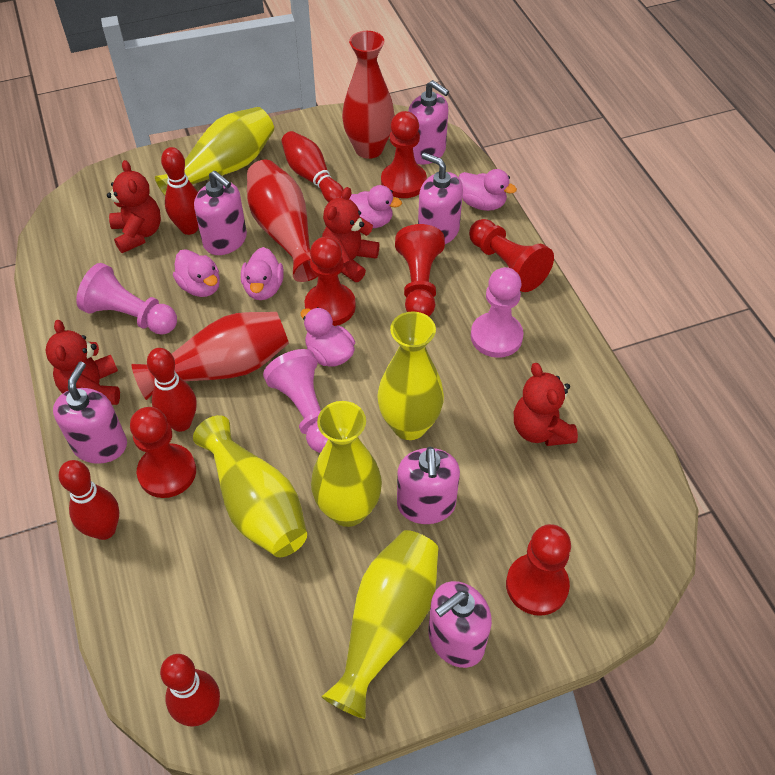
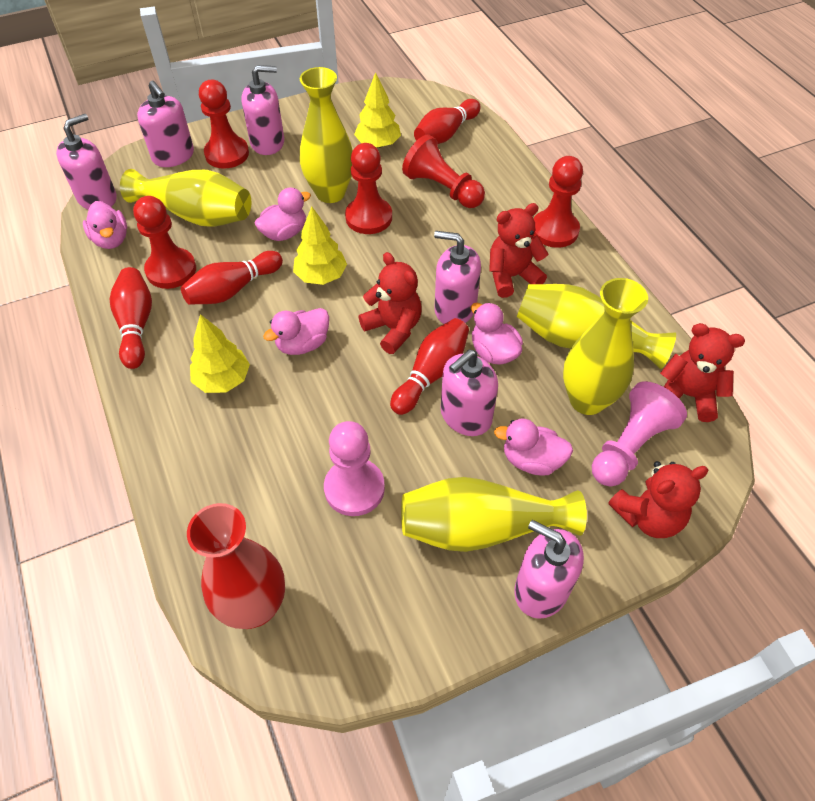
pink pawn: [76,263,177,335] [263,349,328,453] [471,267,523,358] = 3 -> [324,421,385,516] [592,381,687,487] = 2
red bowling pin: [59,460,119,540] [147,348,197,432] [160,654,220,727] [161,147,199,235] [281,131,344,202] = 5 -> [109,267,152,369] [181,251,283,305] [390,318,469,415] [414,99,481,144] = 4
red pawn: [130,407,196,498] [305,237,356,326] [381,111,427,198] [395,224,445,316] [469,219,554,292] [506,524,571,616] = 6 -> [133,196,196,289] [199,80,249,169] [345,143,392,234] [402,134,485,208] [533,156,583,248] = 5
red vase: [131,312,289,400] [247,160,318,282] [342,31,395,159] = 3 -> [187,503,285,629] = 1
yellow tree: none = 0 -> [190,314,250,393] [293,207,347,285] [354,72,401,148] = 3

